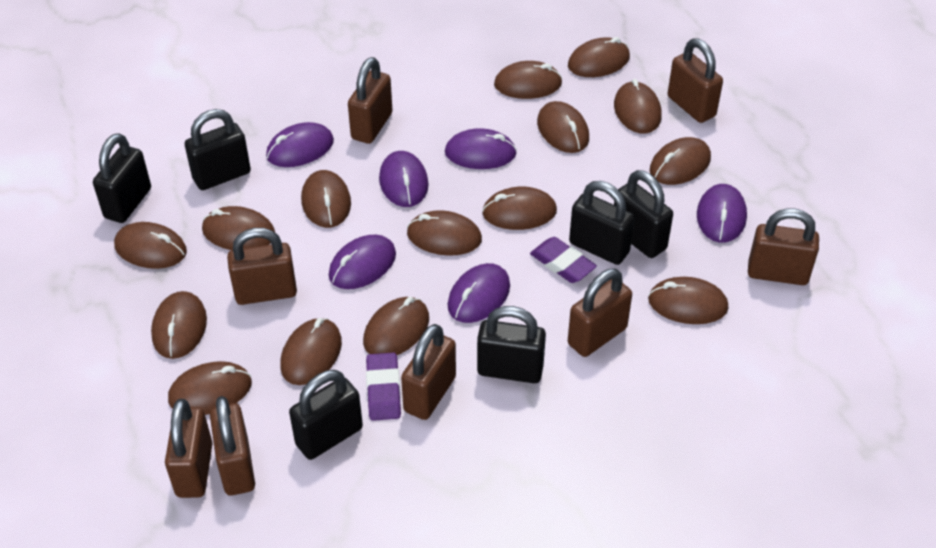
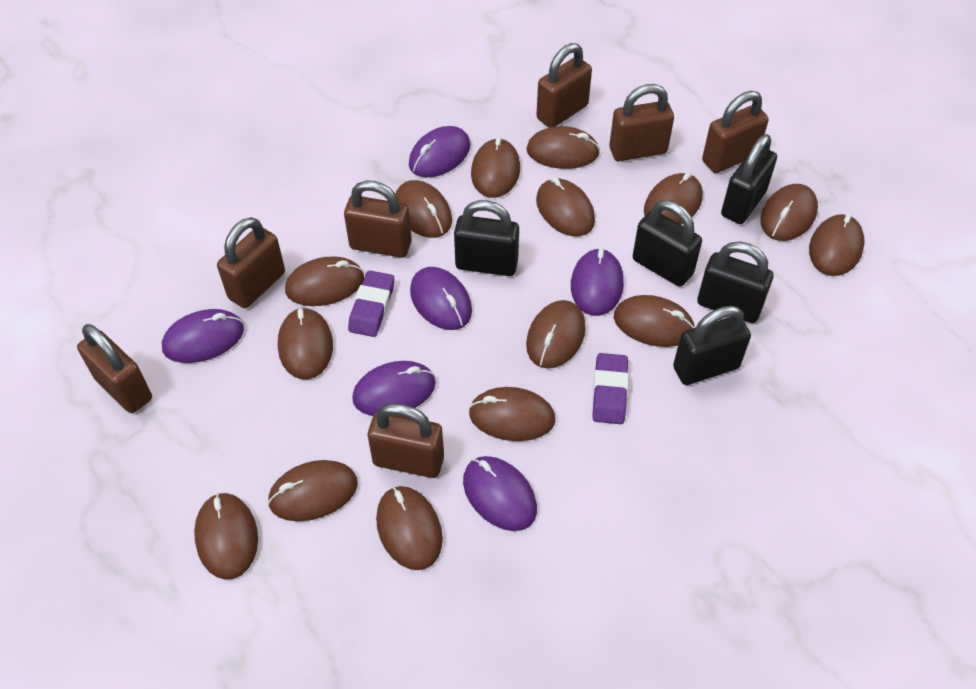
black padlock: [93,133,151,223] [185,109,251,190] [289,370,363,460] [477,306,546,383] [569,181,635,265] [614,170,673,258] = 6 -> [454,200,519,276] [633,200,702,287] [673,306,751,385] [697,242,773,323] [721,134,777,224] = 5
brown padlock: [165,399,213,498] [210,396,255,496] [227,228,297,305] [348,57,392,144] [401,324,456,420] [568,269,632,357] [668,39,723,123] [748,209,819,285] = 8 -> [77,324,152,413] [217,217,285,308] [344,181,412,258] [368,403,444,478] [536,43,592,128] [609,84,674,161] [702,91,769,173] = 7

